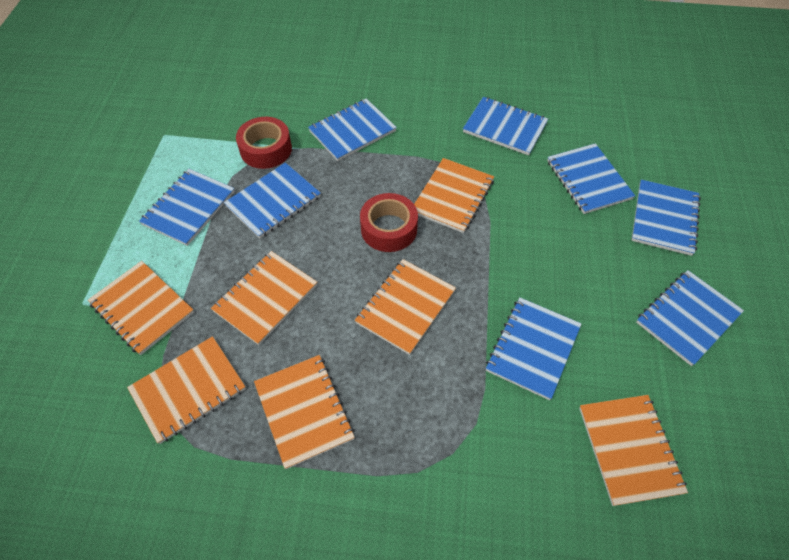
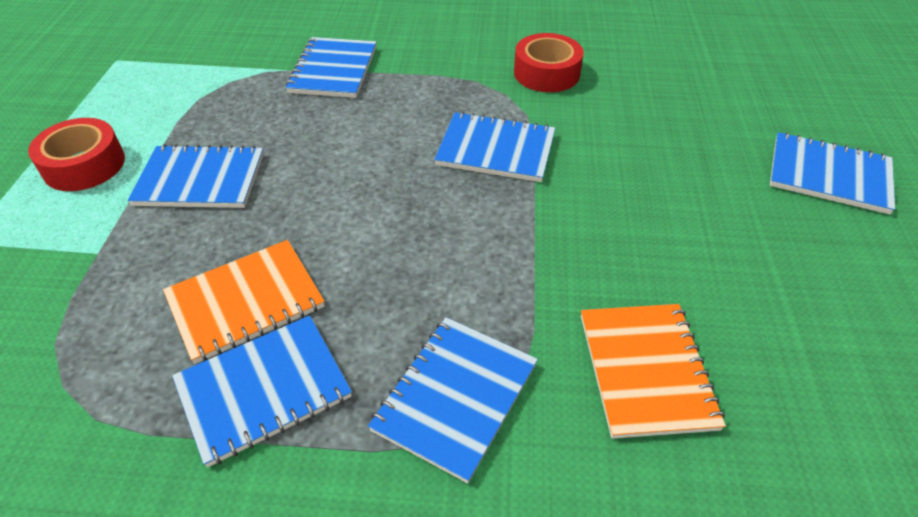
blue notebook: [139,169,235,246] [224,163,321,238] [308,98,397,161] [463,97,548,155] [486,298,582,400] [547,143,635,214] [631,180,701,256] [636,270,744,366] = 8 -> [128,144,264,208] [172,315,352,467] [286,37,376,98] [368,317,538,483] [434,112,555,182] [770,132,895,214] = 6
orange notebook: [88,261,194,355] [127,336,246,444] [211,251,317,345] [254,355,355,469] [355,259,456,355] [414,158,494,233] [579,395,688,506] = 7 -> [163,240,325,364] [581,304,726,439] = 2

